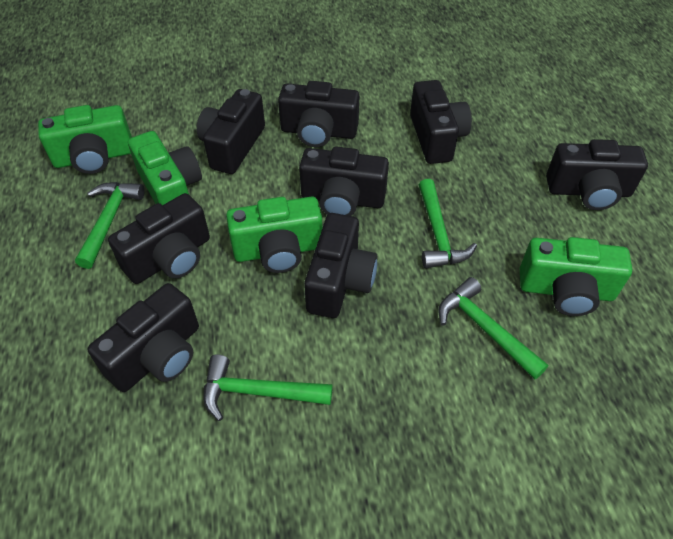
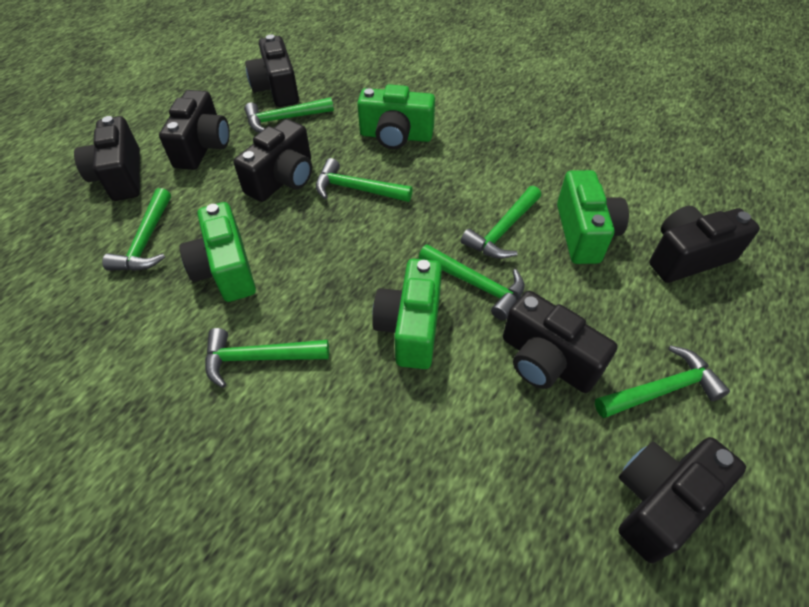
black camera: [87,283,199,392] [108,193,210,284] [197,89,265,174] [278,81,359,147] [299,147,389,216] [304,213,377,318] [410,80,472,164] [546,139,648,210] = 8 -> [74,116,140,201] [159,90,230,170] [233,119,312,202] [245,34,299,107] [503,291,618,393] [618,437,746,563] [649,206,760,283] = 7
green hammer: [75,182,145,269] [203,354,332,421] [419,179,477,268] [438,277,548,380] = 4 -> [102,188,171,271] [205,328,329,388] [244,97,334,133] [316,158,413,202] [419,244,525,320] [461,186,541,259] [595,345,730,418] = 7

